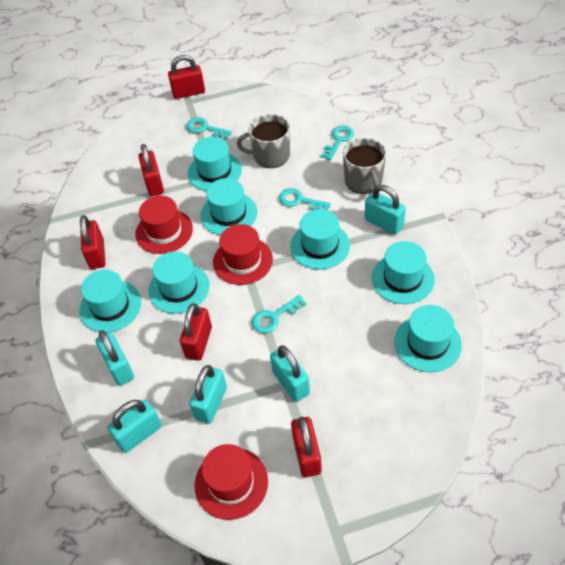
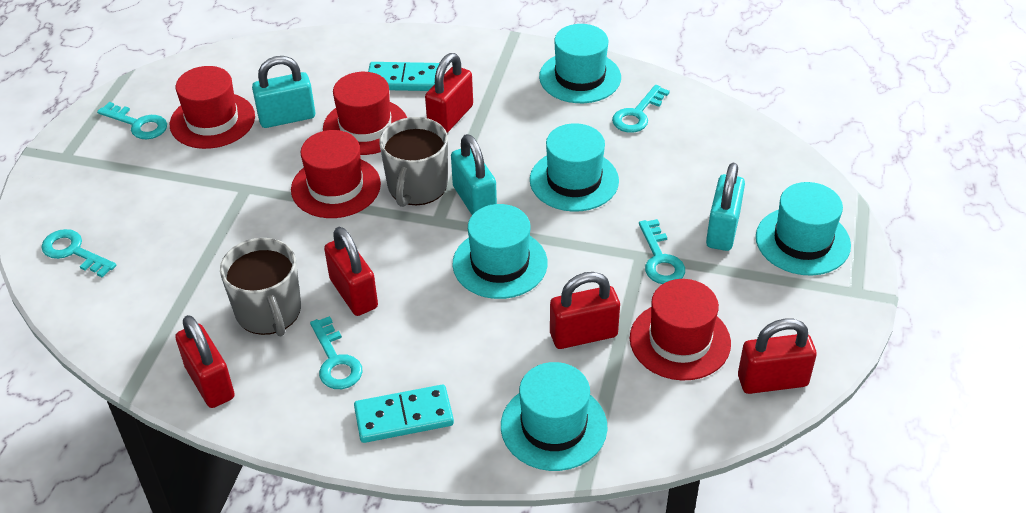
red hat: [135,196,193,254] [194,444,268,520] [213,224,273,285] = 3 -> [170,66,255,149] [291,130,381,218] [323,72,407,155] [630,279,731,381] = 4
turquoise domino: none = 0 -> [354,385,454,443] [368,62,439,91] = 2
turquoise hat: [79,270,141,333] [148,251,210,314] [188,137,242,191] [201,178,257,235] [290,209,350,270] [372,241,435,304] [394,305,462,372] = 7 -> [452,204,548,299] [501,362,608,471] [530,123,619,212] [539,24,621,103] [756,182,851,276] = 5
turquoise key: [186,118,232,139] [252,295,307,333] [279,188,331,210] [321,126,354,160] = 4 -> [41,229,117,277] [97,102,167,139] [310,316,362,389] [612,85,670,133] [639,219,685,284] = 5
turquoise padlock: [95,330,134,386] [108,400,162,453] [189,365,227,424] [270,345,310,402] [364,185,406,235] = 5 -> [252,56,316,128] [451,134,497,215] [706,163,745,251] = 3

